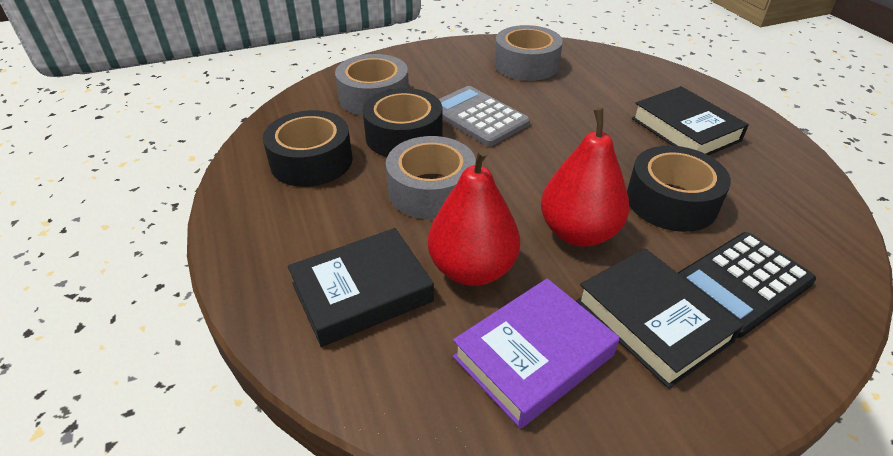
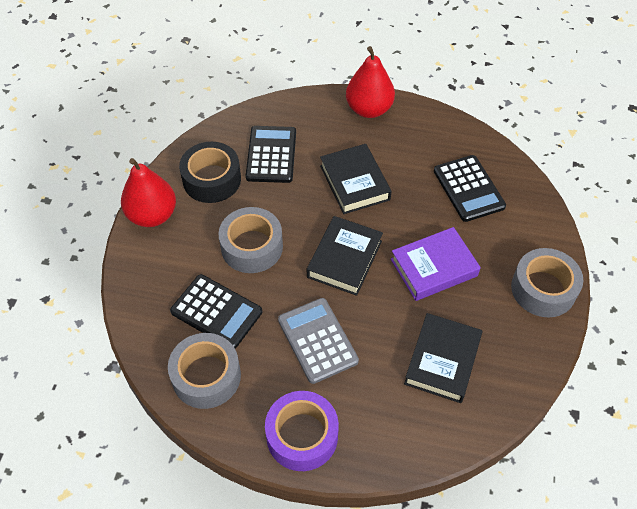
black calculator: [678,232,816,338] = 1 -> [170,274,262,349] [246,126,296,183] [434,155,506,222] = 3
black tape: [263,110,353,187] [362,88,443,157] [627,146,731,232] = 3 -> [179,142,241,203] = 1
purple tape: none = 0 -> [265,391,339,471] = 1

